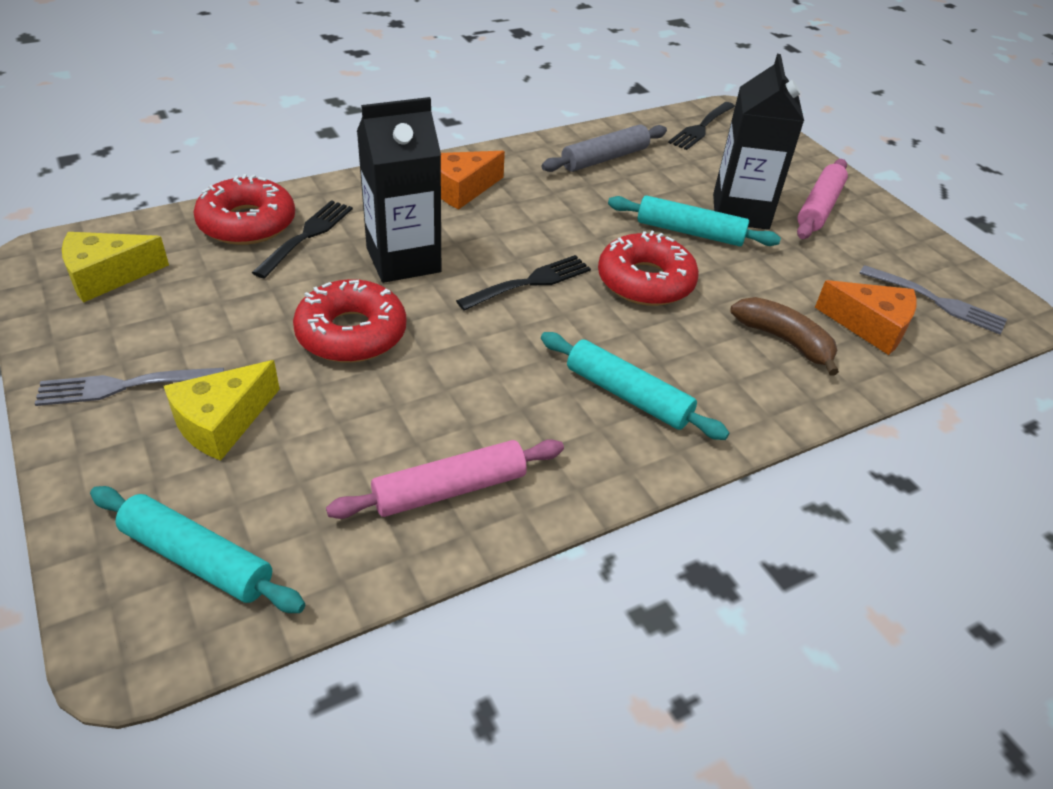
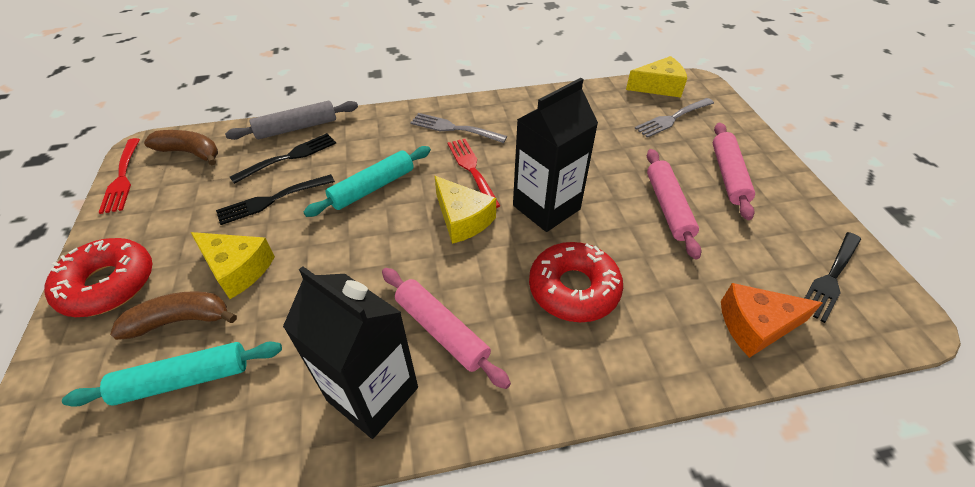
brown banana: [730,297,839,376] = 1 -> [110,291,237,340] [144,130,218,165] = 2
orange cheese: [441,151,505,209] [815,280,916,355] = 2 -> [721,283,823,358] = 1
pink rolling pin: [326,439,564,519] [797,159,848,239] = 2 -> [382,268,511,389] [647,149,701,259] [713,123,755,220] = 3
red donut: [194,174,295,245] [293,279,406,363] [598,230,699,306] = 3 -> [44,238,152,317] [529,242,623,322] = 2
red fork: none = 0 -> [98,138,140,214] [448,139,500,208] = 2
turquoise rolling pin: [90,486,305,613] [541,332,729,440] [608,195,781,246] = 3 -> [62,341,282,407] [304,146,431,217] = 2
yellow cheese: [62,232,169,303] [164,360,280,461] = 2 -> [191,232,275,299] [435,176,496,244] [626,56,687,98] = 3

